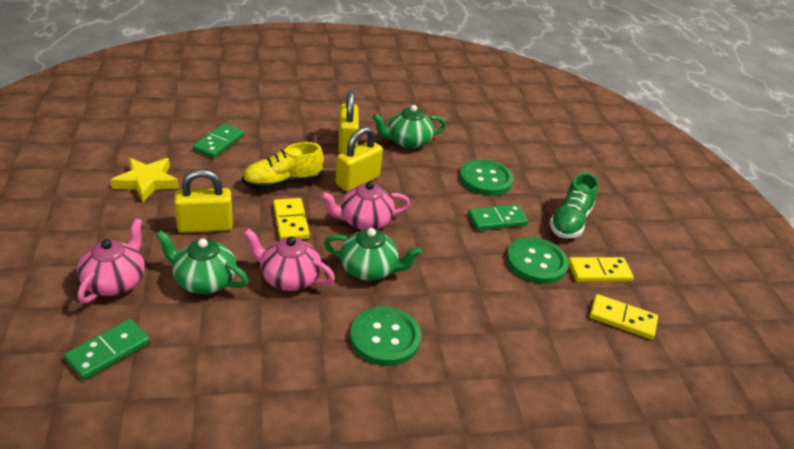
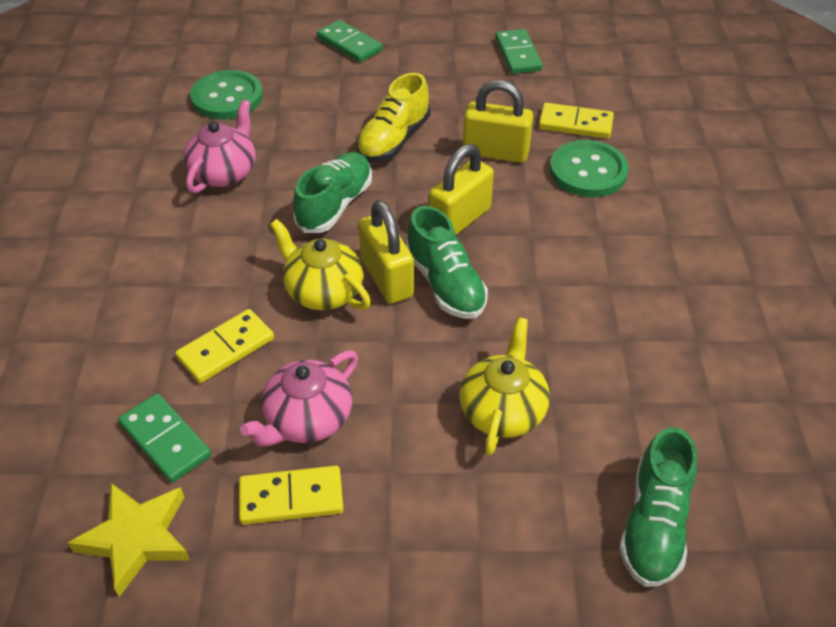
green button: [350,307,422,366] [460,159,514,196] [506,237,569,284] = 3 -> [190,70,263,119] [550,140,629,197] = 2
green shoe: [549,173,598,238] = 1 -> [293,152,372,233] [406,206,488,319] [619,427,697,587] = 3
green teapot: [156,230,248,294] [324,228,422,281] [372,105,446,149] = 3 -> none = 0
pink teapot: [77,218,145,303] [243,228,335,291] [321,181,410,230] = 3 -> [183,100,256,193] [240,351,358,446] = 2
yellow teapot: none = 0 -> [270,219,371,310] [459,317,550,455] = 2

